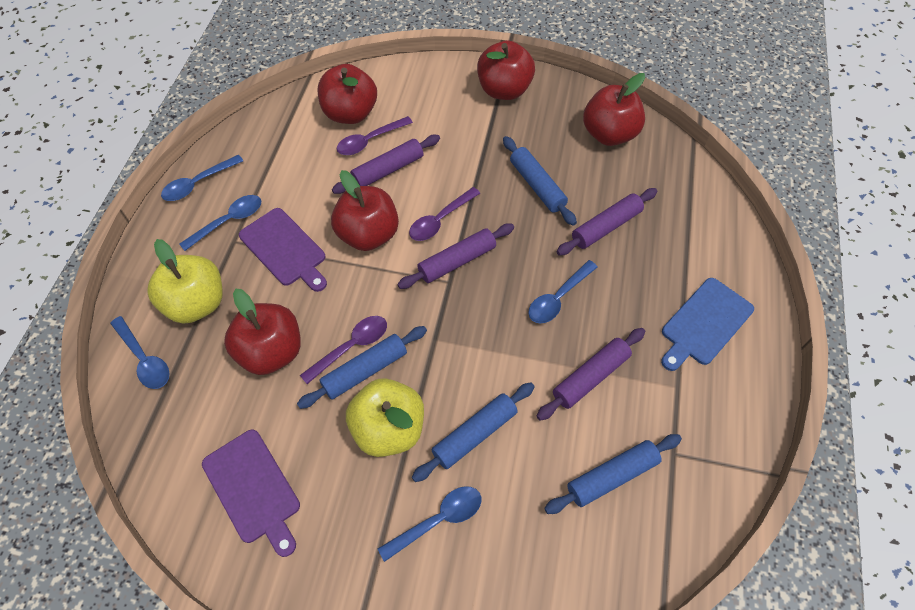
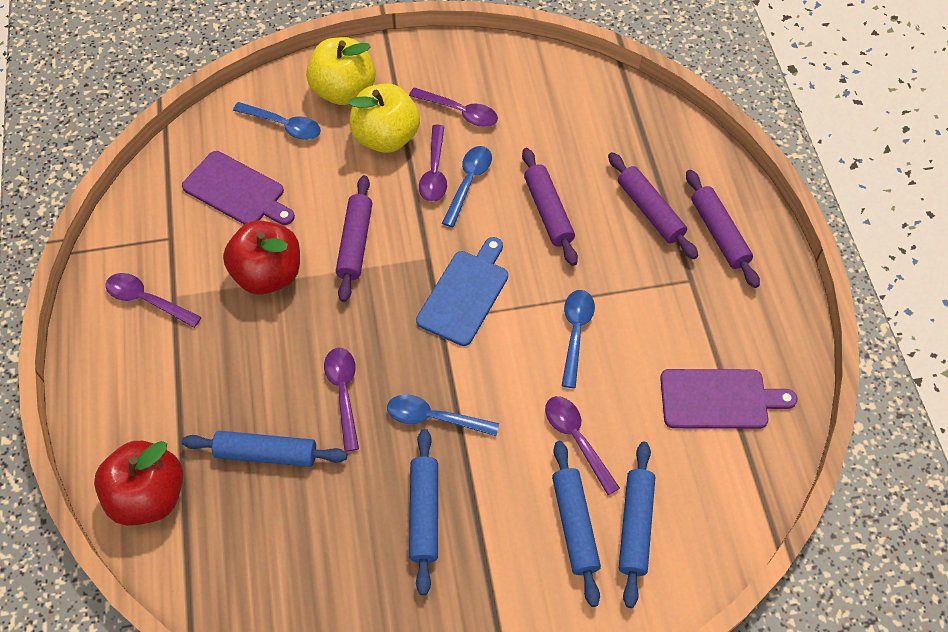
blue spoon: [110,316,170,389] [161,155,243,201] [180,195,261,251] [378,486,482,562] [528,260,598,323] = 5 -> [233,102,321,140] [387,394,499,436] [442,146,492,227] [562,290,595,388] = 4
purple spoon: [300,316,387,384] [337,116,413,155] [409,187,480,241] = 3 -> [106,273,202,328] [324,348,359,452] [409,88,498,127] [419,125,447,202] [545,396,620,495] = 5
red apple: [224,289,301,375] [318,64,377,124] [331,170,399,251] [477,41,535,100] [583,73,645,146] = 5 -> [94,441,183,526] [223,220,300,295] = 2

